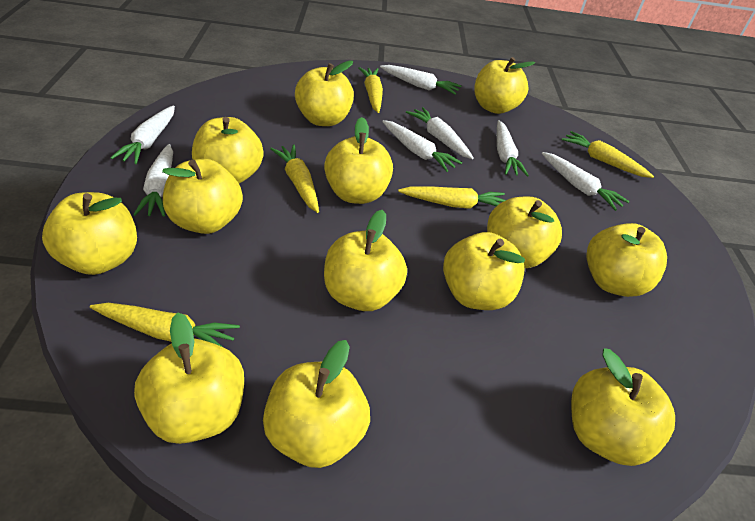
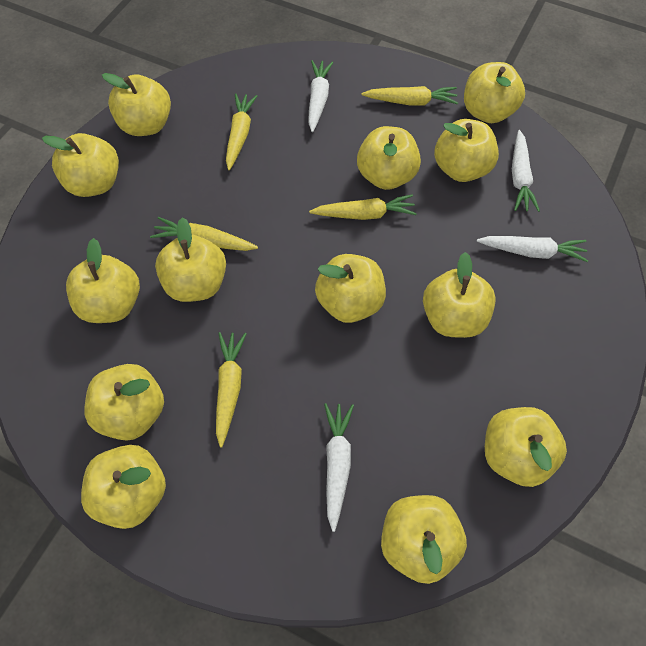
white carrot: [110,106,175,164] [133,144,173,217] [380,65,461,95] [382,120,462,172] [406,107,473,159] [497,120,529,177] [542,152,630,211] = 7 -> [308,60,333,132] [324,403,354,532] [477,236,588,262] [512,130,540,212] = 4

